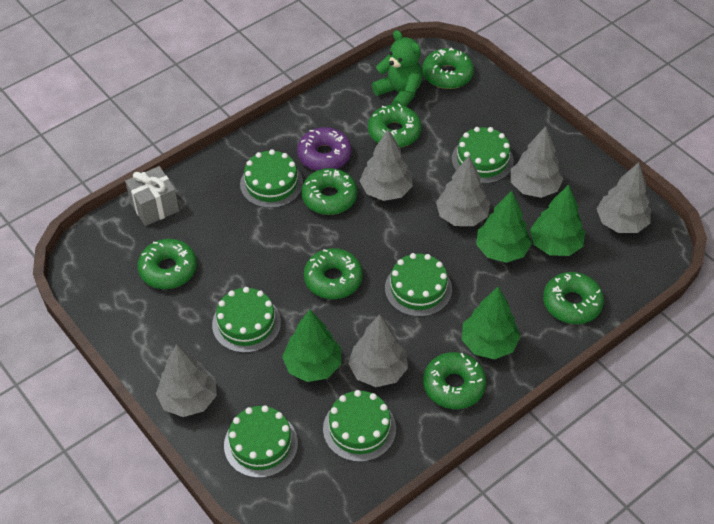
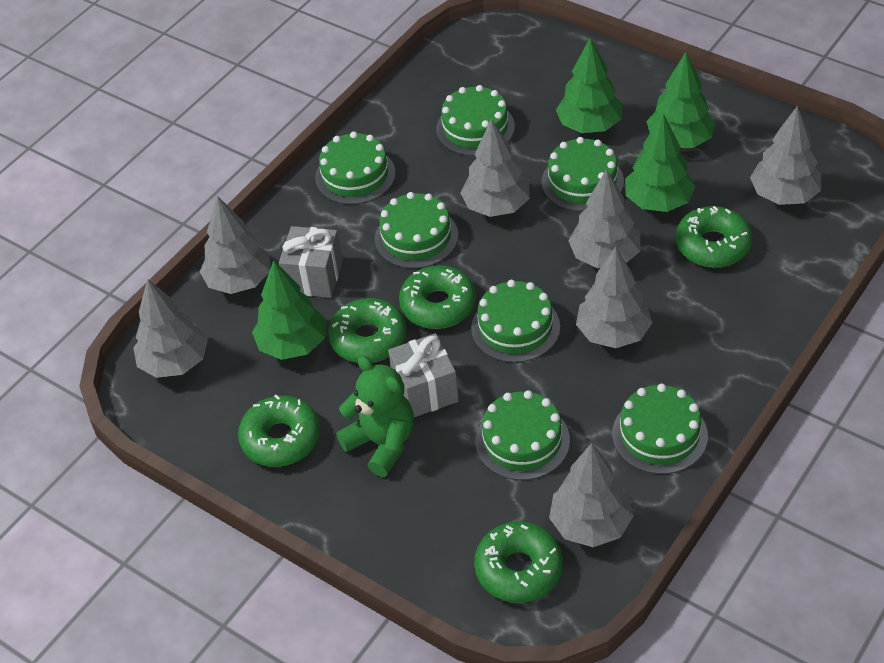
green cake: [212,287,281,353] [224,405,298,478] [240,149,303,208] [323,390,396,462] [385,253,452,317] [452,127,514,184] = 6 -> [315,131,395,204] [375,192,458,269] [436,85,515,156] [471,280,560,363] [476,390,570,480] [542,137,624,211] [612,384,708,474] = 7
green donut: [138,239,197,289] [301,168,357,215] [304,248,363,299] [368,104,421,148] [422,48,474,89] [423,352,486,409] [543,272,604,324] = 7 -> [238,395,320,467] [328,298,406,363] [399,265,476,329] [474,522,563,603] [676,206,753,267] = 5
grey gift: [125,166,179,226] = 1 -> [279,226,343,298] [388,333,459,417] = 2
grey tree: [156,344,217,417] [348,314,408,387] [360,129,413,201] [436,156,490,226] [511,126,564,198] [597,162,651,233] = 6 -> [133,279,208,378] [200,196,271,294] [461,119,530,217] [549,443,634,547] [568,169,640,268] [576,247,653,348] [750,106,821,205] = 7
purple donut: [297,127,352,171] = 1 -> none = 0

